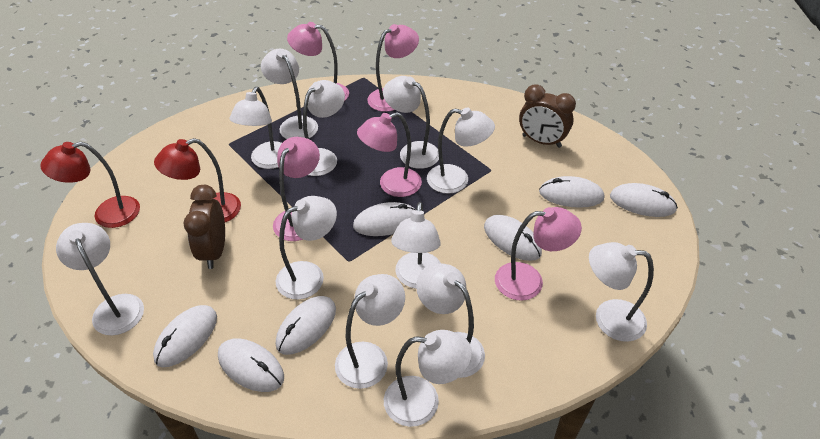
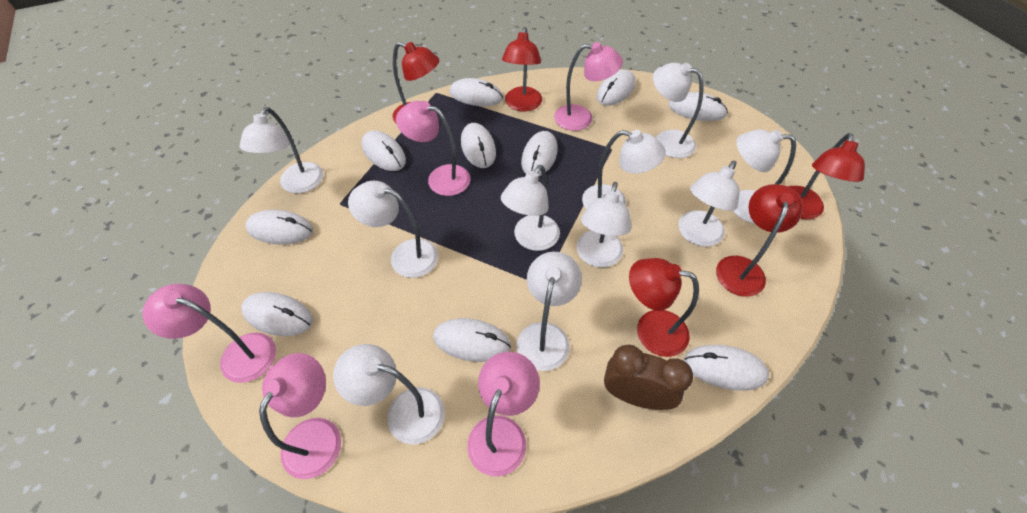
brown clock: [183,185,225,269] [519,85,576,148] = 2 -> [604,344,693,410] = 1
red lamp: [40,142,140,228] [154,138,241,222] = 2 -> [392,42,439,123] [502,27,542,111] [629,258,699,357] [716,184,802,297] [788,133,865,219] = 5
white lamp: [56,223,144,336] [229,87,282,169] [261,49,318,139] [276,196,337,299] [303,80,345,176] [335,274,405,389] [383,76,439,169] [384,330,472,427] [391,202,441,289] [416,263,485,378] [427,108,495,194] [589,242,654,342] = 12 -> [240,107,323,193] [333,344,445,445] [348,181,438,278] [501,165,560,251] [517,252,582,371] [576,182,632,268] [582,130,666,209] [653,63,704,158] [678,161,740,247] [733,129,796,224] = 10
white mouse: [153,305,217,367] [218,338,284,392] [276,296,336,355] [353,202,416,236] [484,215,542,261] [539,176,604,208] [610,183,678,217] = 7 -> [241,292,313,336] [245,210,313,245] [362,131,406,171] [433,318,511,362] [449,78,503,106] [461,123,496,168] [521,131,558,176] [597,70,636,106] [668,92,728,121] [684,345,769,391] = 10

